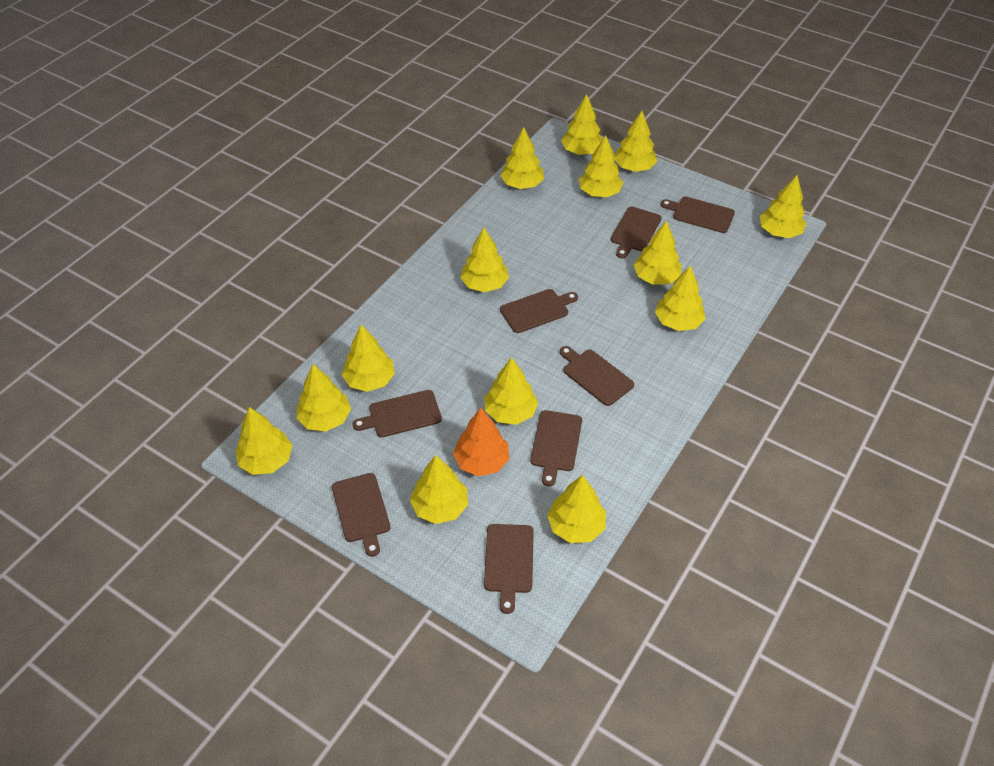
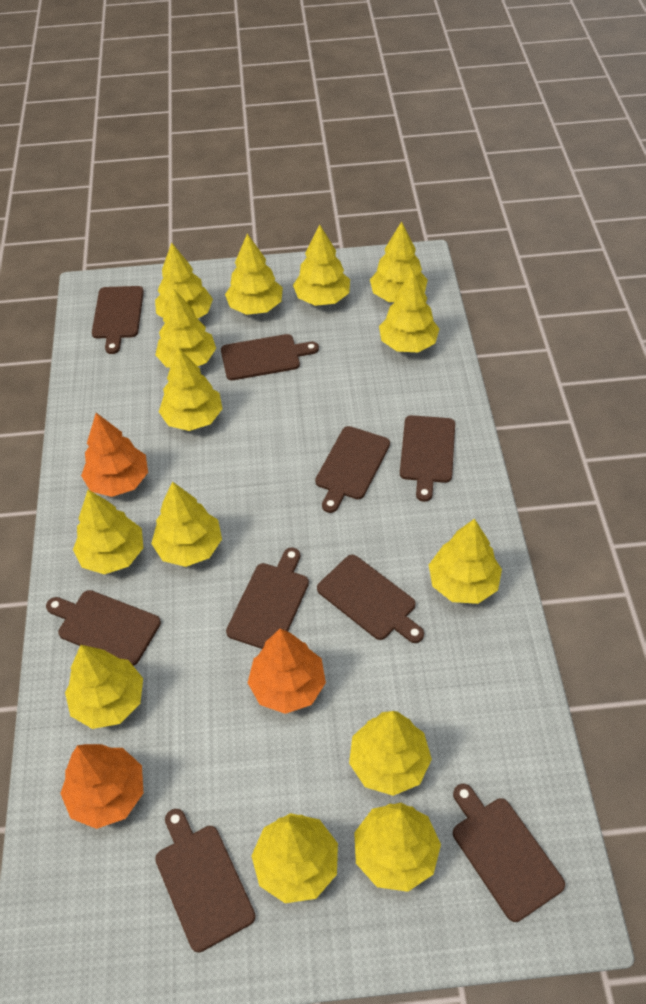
brown cutting board: [332,473,390,557] [353,390,442,437] [484,524,534,614] [500,289,578,333] [530,410,582,486] [560,346,634,406] [611,207,662,258] [660,196,735,233] = 8 -> [46,590,161,666] [92,286,144,354] [155,809,256,953] [221,334,319,380] [226,547,309,649] [315,426,390,513] [317,555,424,643] [400,415,455,502] [453,784,565,922] = 9
orange tree: [453,408,509,476] = 1 -> [60,744,143,829] [81,413,148,497] [248,628,326,714] = 3

